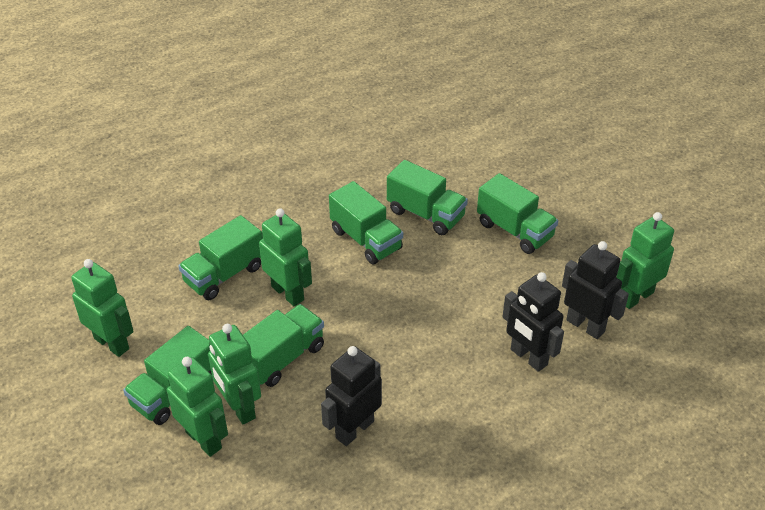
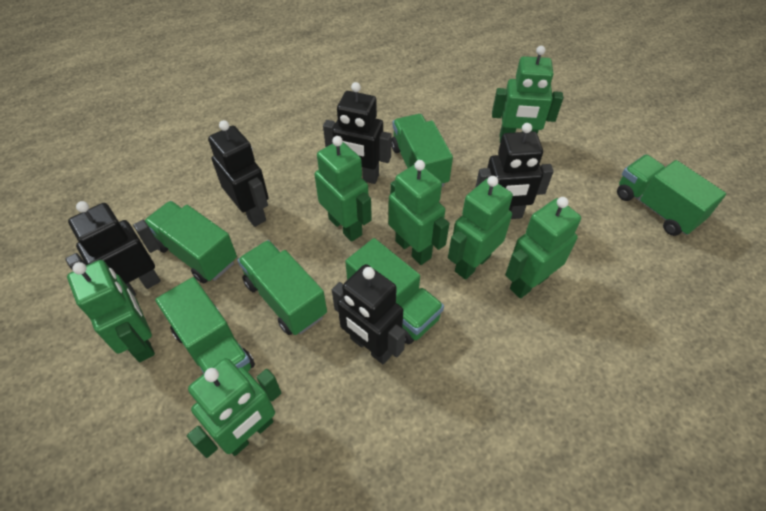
black robot: [321,346,382,446] [503,272,564,372] [562,241,629,339] = 3 -> [65,201,161,296] [208,120,268,227] [323,82,392,184] [332,264,406,364] [475,123,554,219] = 5
green robot: [71,259,134,357] [167,357,228,457] [208,324,261,424] [259,208,312,306] [616,212,674,309] = 5 -> [67,260,155,363] [187,358,282,458] [314,136,372,242] [388,160,449,265] [448,176,513,280] [492,46,563,142] [505,197,581,299] = 7

